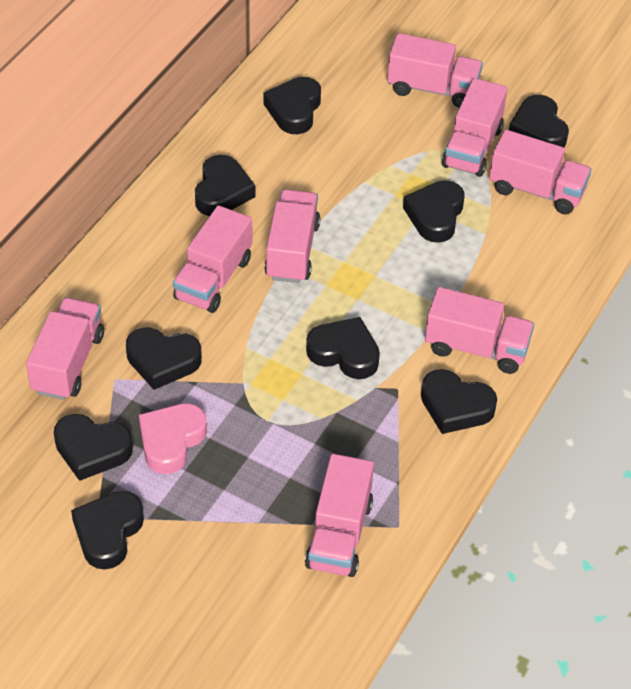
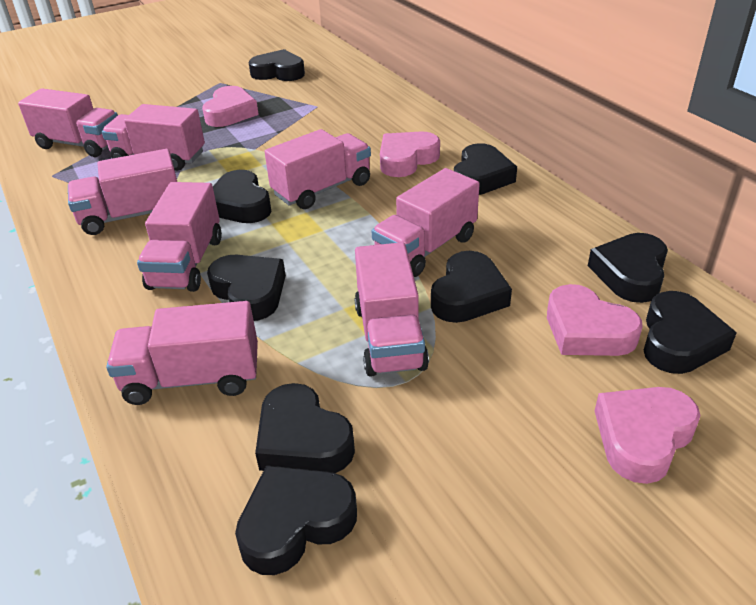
pink heart: [139,403,207,474] = 1 -> [202,86,259,127] [380,132,440,177] [547,284,643,356] [595,387,701,484] = 4

